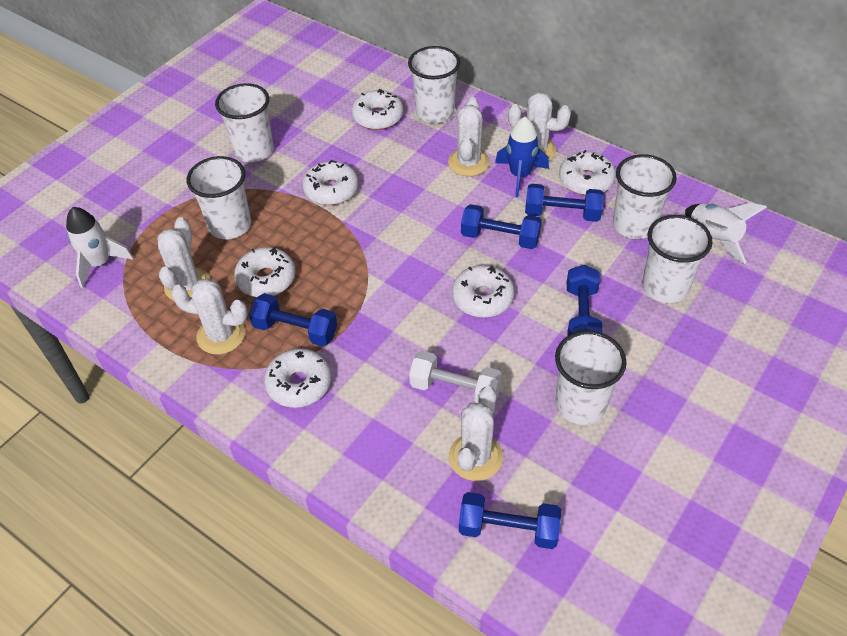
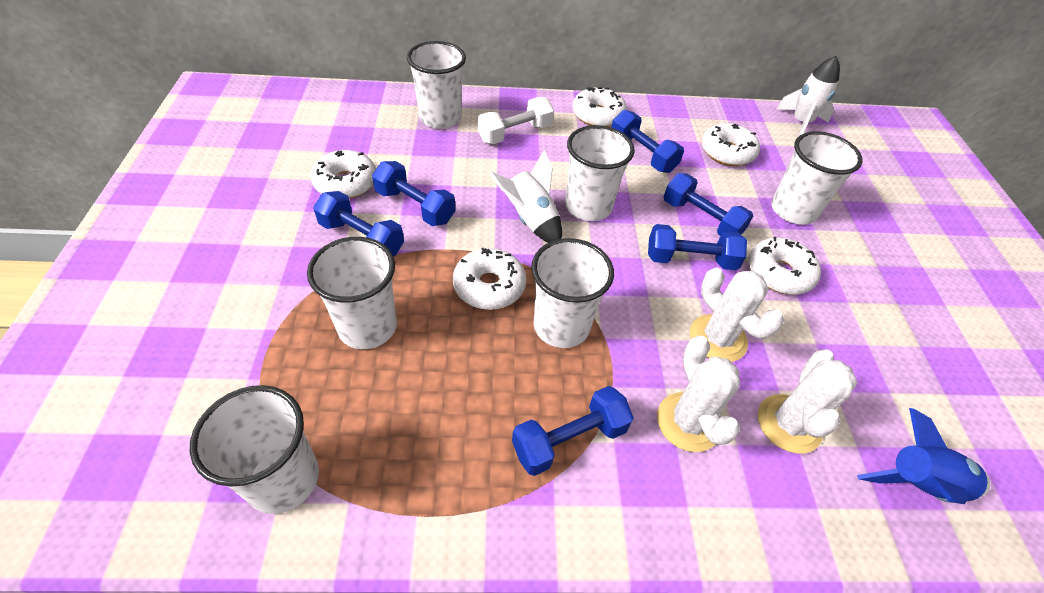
blue dumbbell: [249,293,337,346] [459,492,561,549] [461,204,542,249] [525,184,604,222] [567,265,602,335] = 5 -> [313,191,404,256] [372,161,455,226] [512,386,634,476] [611,110,684,173] [648,224,747,270] [664,173,753,236] = 6
white cactus: [157,217,210,301] [171,278,248,355] [448,97,490,176] [449,386,503,481] [508,92,571,160] = 5 -> [657,336,740,452] [690,268,784,362] [758,349,857,453] = 3
white donut: [234,247,296,297] [264,348,331,408] [302,160,358,205] [352,89,403,130] [452,265,514,318] [559,150,616,195] = 6 -> [310,150,376,199] [453,248,526,310] [572,87,627,127] [701,123,760,166] [748,236,821,295] = 5

